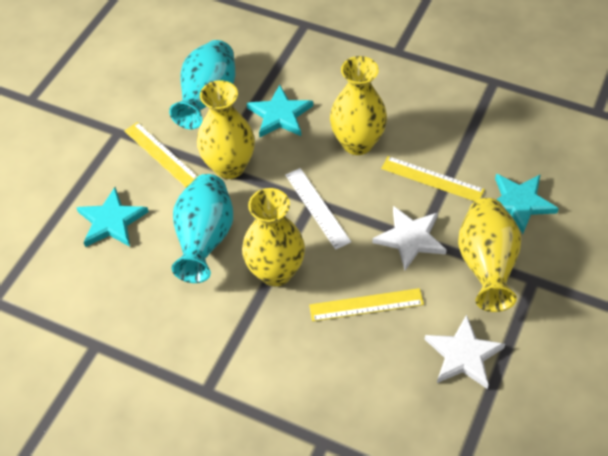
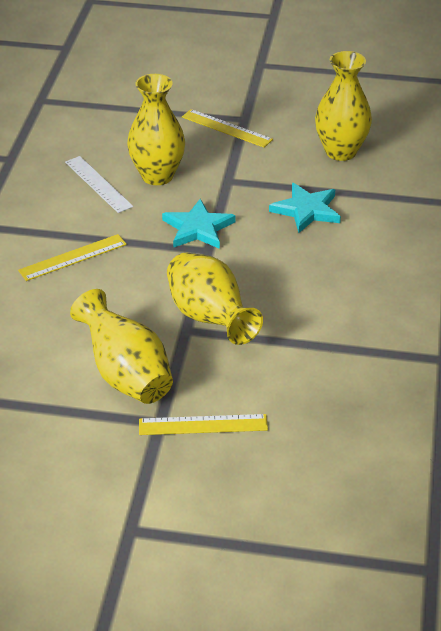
turquoise star: [76,187,149,247] [247,85,313,138] [495,174,559,234] = 3 -> [162,199,236,249] [269,183,341,233] = 2
turquoise vase: [169,40,235,129] [172,174,233,283] = 2 -> none = 0
white star: [372,206,447,270] [425,314,505,389] = 2 -> none = 0

